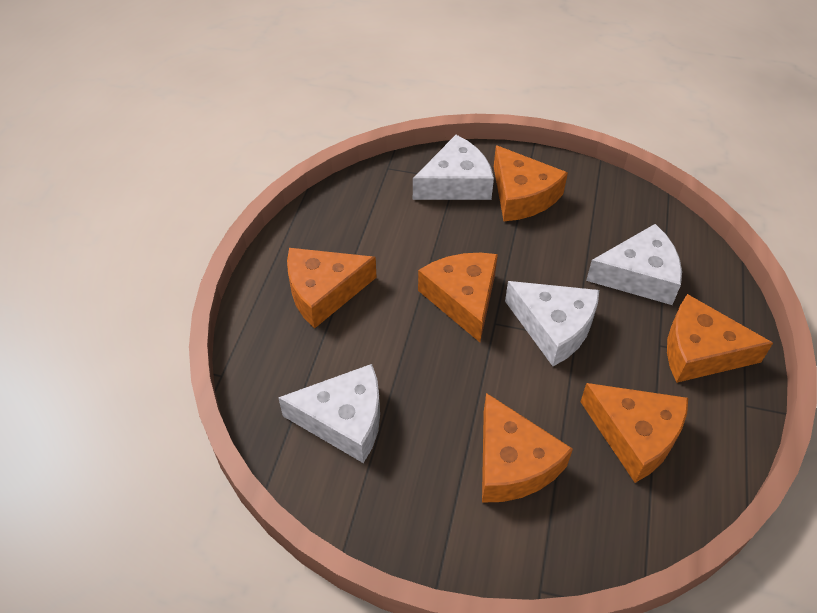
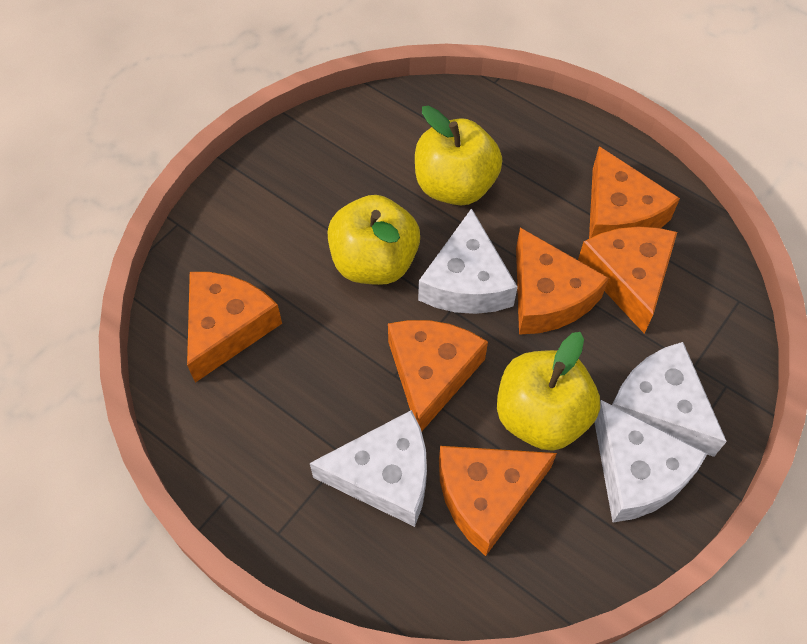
yellow apple: none = 0 -> [328,195,420,285] [415,106,502,205] [497,332,600,451] = 3

